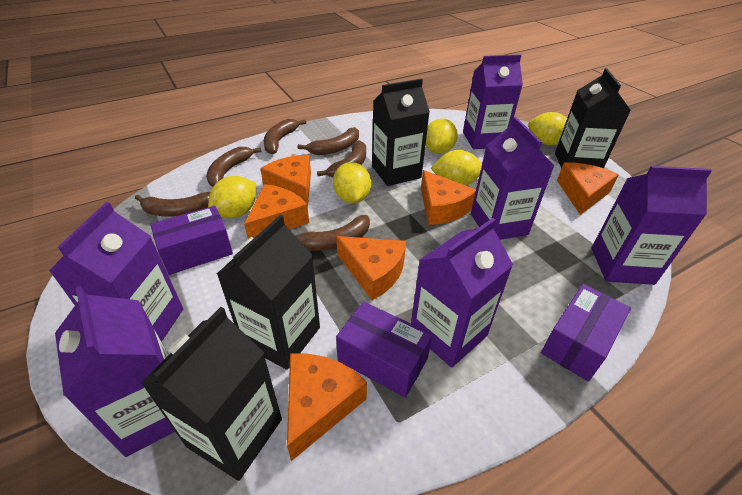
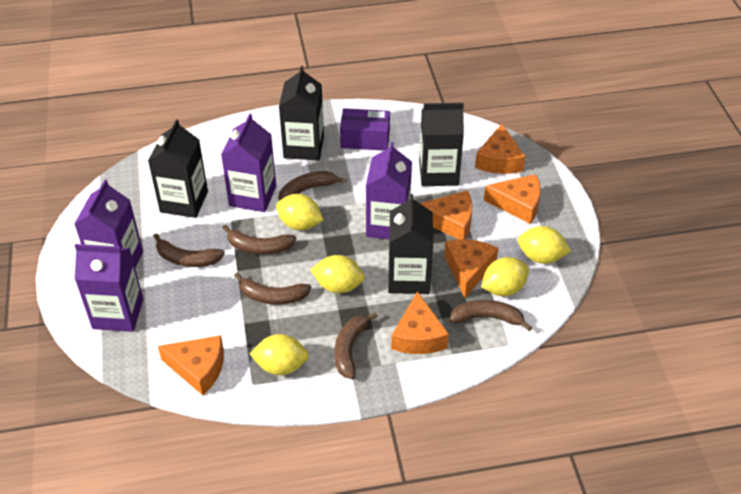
purple box: [150,206,233,275] [336,301,432,398] [541,284,631,382] = 3 -> [340,108,390,151] = 1
purple carton: [49,202,183,341] [55,286,175,457] [411,218,513,368] [463,54,523,149] [471,117,555,240] [591,166,712,285] = 6 -> [74,180,143,268] [75,244,143,332] [221,114,276,212] [366,142,412,239] = 4

